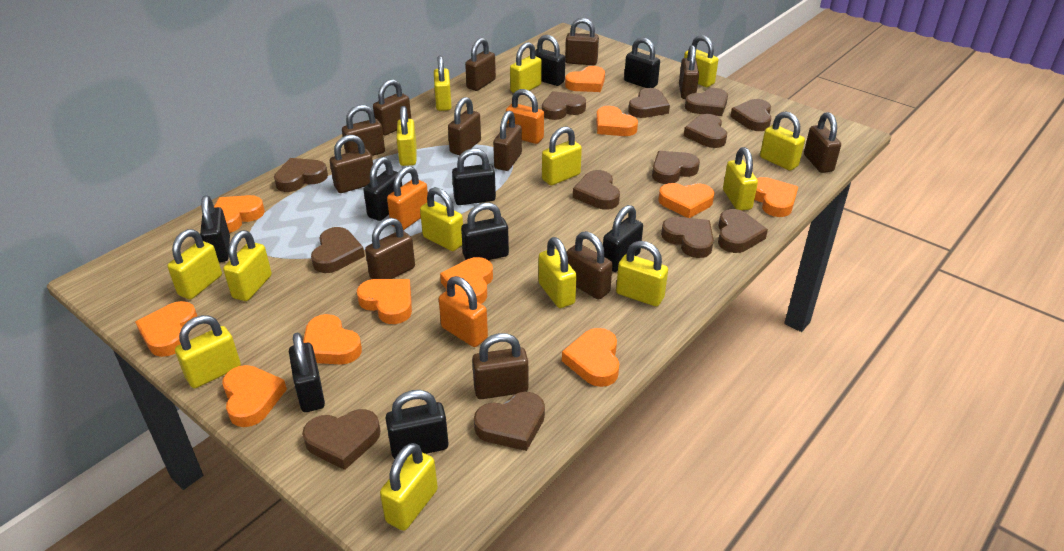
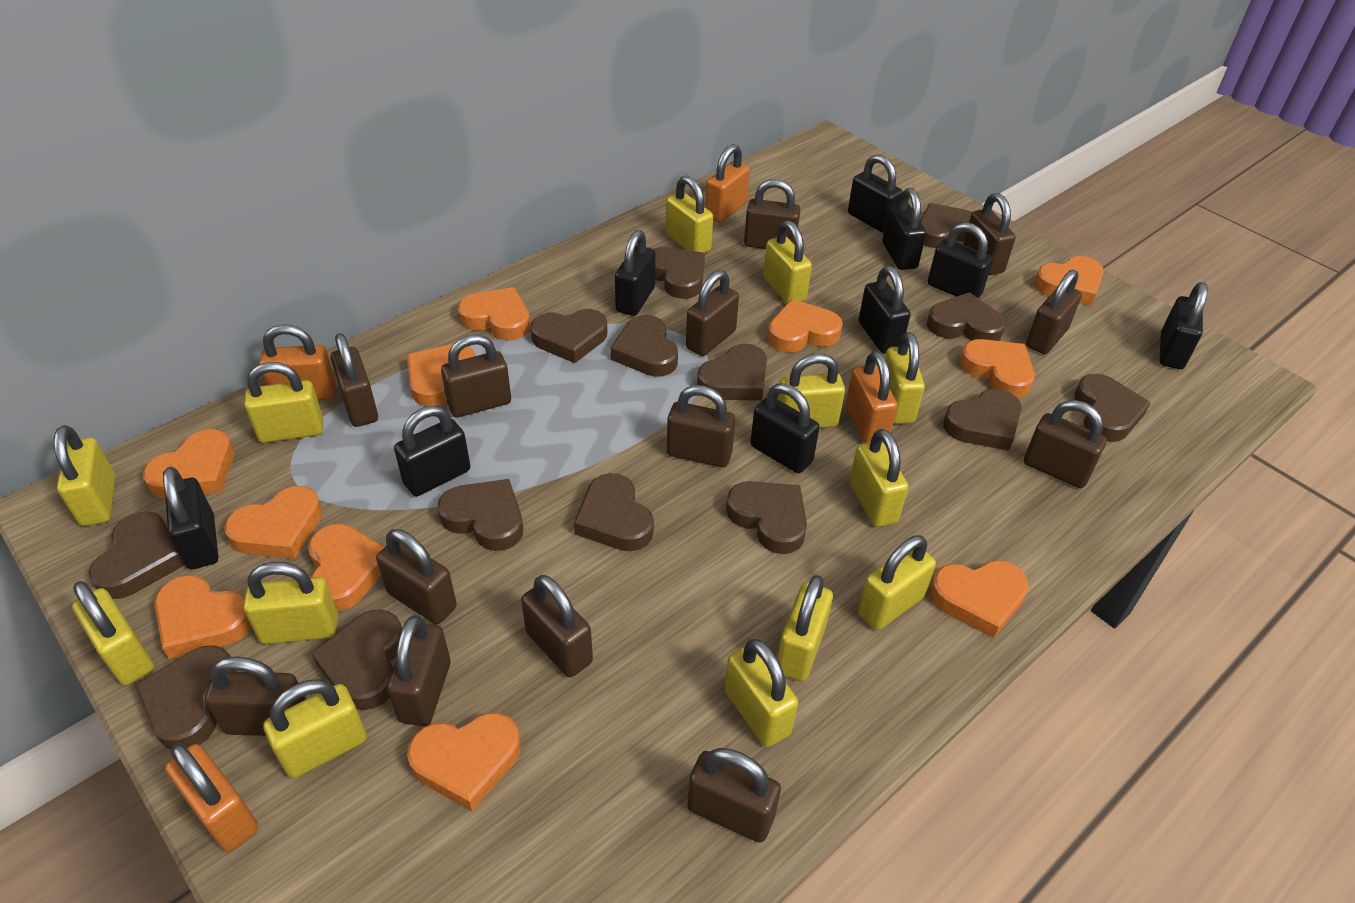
brown heart: [274,158,328,192] [302,409,381,470] [311,227,365,273] [474,392,545,451] [542,91,586,120] [573,170,620,209] [628,88,670,118] [652,151,700,184] [661,217,714,258] [684,114,727,148] [685,88,728,116] [718,209,768,253] [730,99,771,131] = 13 -> [88,512,185,599] [134,645,237,750] [312,609,402,710] [437,479,523,551] [531,309,607,363] [574,473,654,551] [610,315,678,377] [654,247,705,299] [697,344,767,401] [726,481,807,554] [920,203,972,248] [927,292,1006,341] [943,389,1022,451] [1074,374,1151,442] = 14
brown padlock: [330,135,373,193] [342,105,385,156] [365,218,415,279] [373,79,411,135] [448,97,481,155] [465,38,496,91] [472,333,528,399] [493,110,522,171] [565,18,599,65] [567,231,613,300] [679,45,699,99] [804,112,841,173] = 12 -> [205,657,306,736] [331,333,378,427] [376,529,457,624] [387,616,451,726] [441,334,511,417] [521,575,593,677] [667,385,735,467] [686,270,739,356] [687,748,781,843] [744,179,800,249] [963,193,1016,275] [1024,400,1107,488] [1026,270,1082,354] = 13
orange padlock: [387,166,428,230] [439,276,488,347] [506,89,544,144] = 3 -> [165,743,258,852] [259,324,336,400] [705,144,750,223] [846,351,897,443] = 4
yellow padlock: [167,229,222,299] [175,315,241,388] [223,230,272,301] [380,443,438,531] [396,106,417,166] [420,187,463,251] [434,55,452,111] [510,42,542,93] [538,237,577,308] [542,126,582,185] [616,241,668,306] [684,35,718,87] [723,147,758,211] [760,111,805,171] = 14 -> [54,425,116,526] [72,581,154,685] [243,562,338,644] [244,362,323,443] [263,679,367,778] [666,176,713,253] [724,639,798,747] [763,221,812,304] [777,353,845,428] [777,575,833,682] [849,429,908,527] [858,535,936,630] [885,332,925,424] = 13

